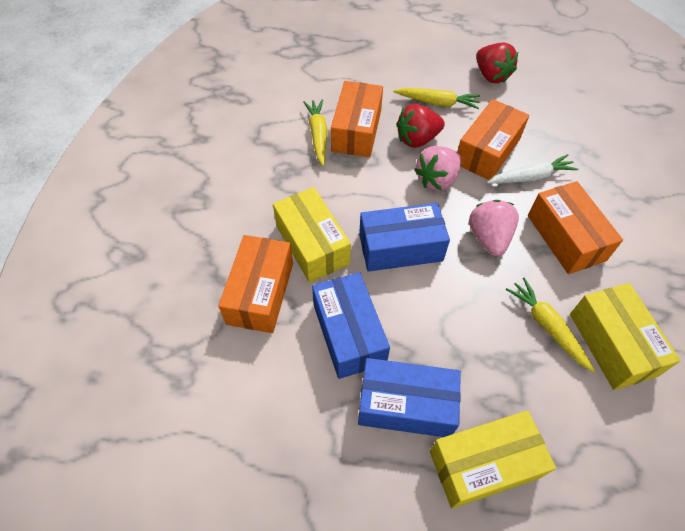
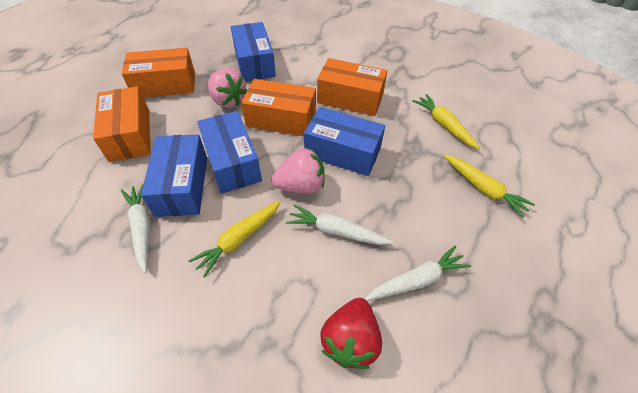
blue box: [312,272,390,379] [358,358,461,437] [359,203,450,272] = 3 -> [141,134,207,217] [197,111,262,194] [231,22,276,82] [304,107,385,176] = 4
red strawberry: [396,104,445,148] [476,43,518,83] = 2 -> [320,298,382,369] = 1
white carrot: [487,154,578,184] = 1 -> [121,183,150,273] [286,204,393,245] [364,245,471,301] = 3
yellow box: [273,187,351,283] [430,411,556,509] [570,283,681,390] = 3 -> none = 0

